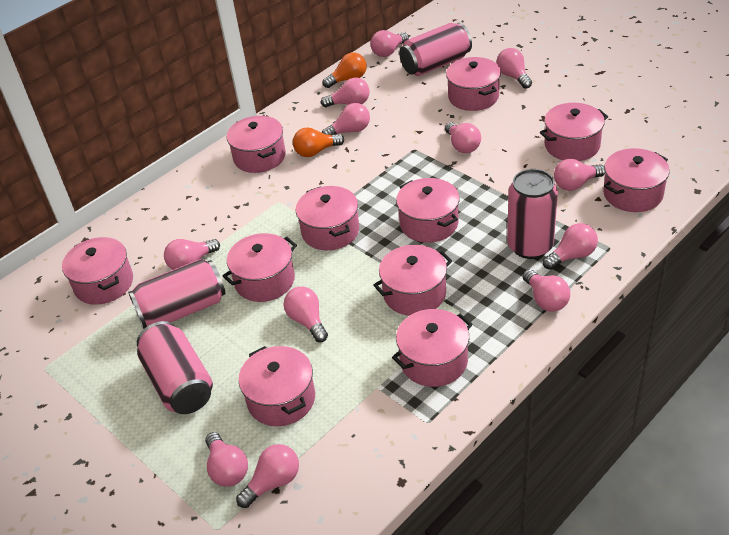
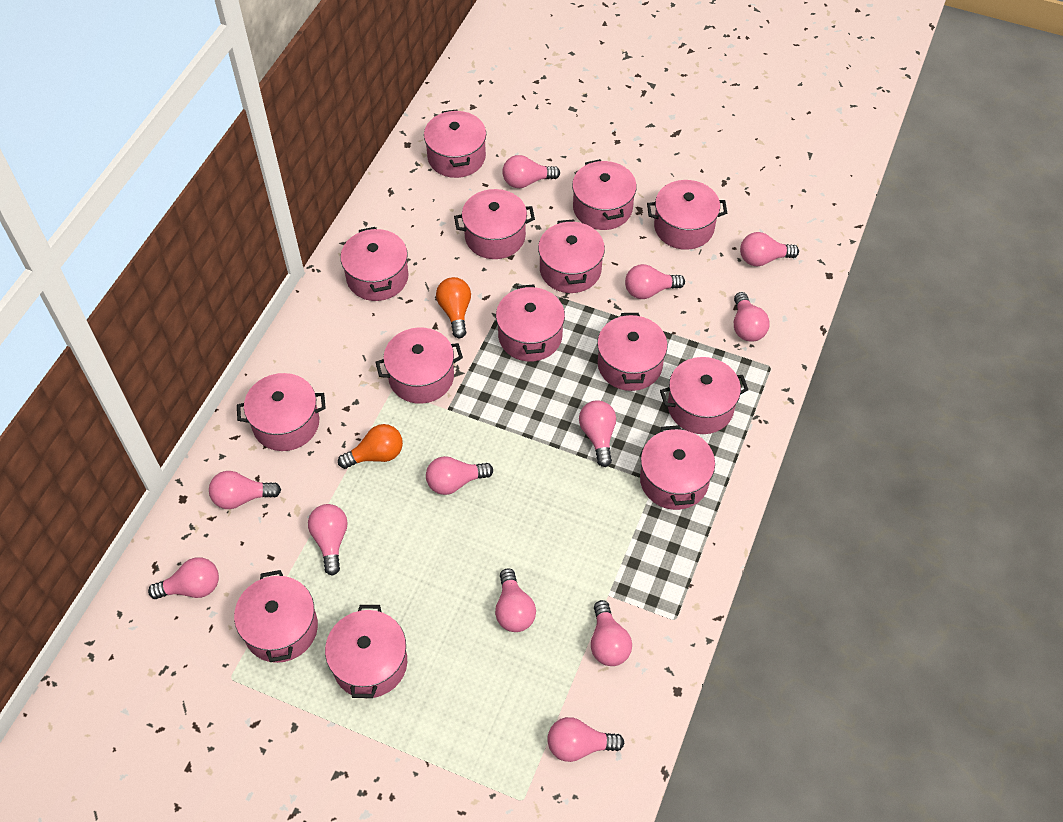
pink can: [128,259,226,329] [137,321,213,414] [399,23,472,76] [507,169,558,259] = 4 -> none = 0
pink pot: [62,237,133,305] [223,233,297,302] [227,116,286,173] [239,346,315,426] [296,186,359,250] [374,245,452,316] [392,309,473,387] [396,178,460,243] [446,57,501,111] [540,103,608,161] [603,148,670,212] = 11 -> [234,570,318,663] [237,373,326,451] [325,605,407,698] [340,227,409,301] [375,328,463,404] [424,109,486,178] [454,189,535,259] [496,284,565,361] [538,219,605,293] [572,159,637,230] [597,313,668,391] [640,425,715,510] [647,180,727,250] [660,357,749,434] = 14

